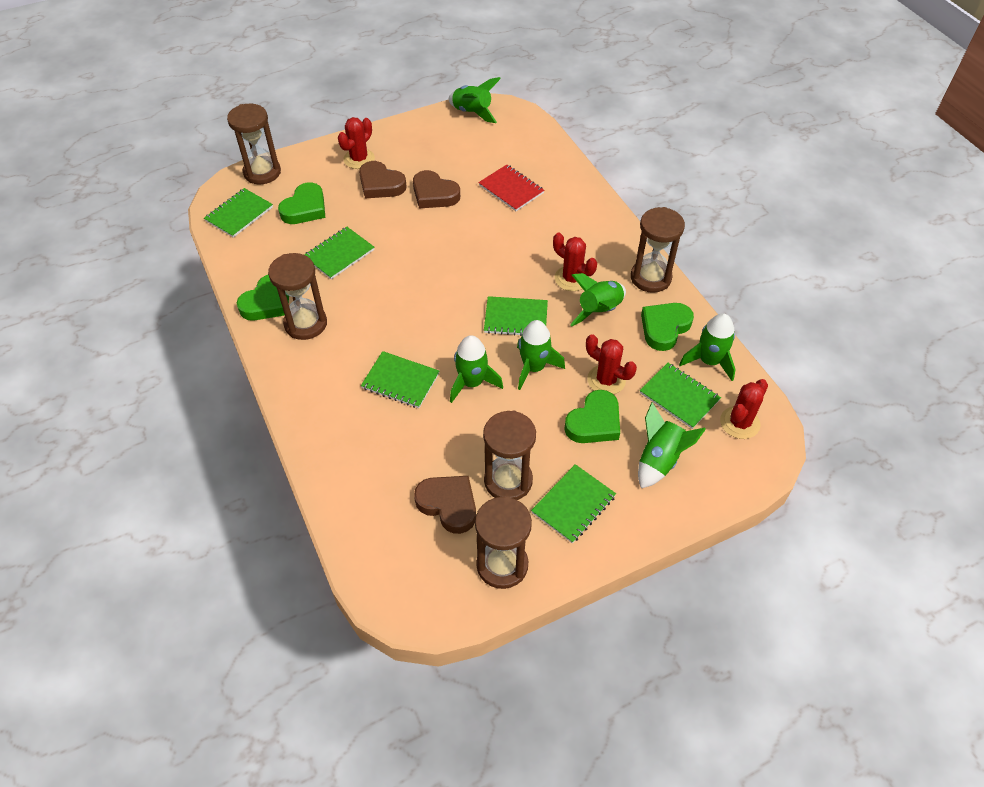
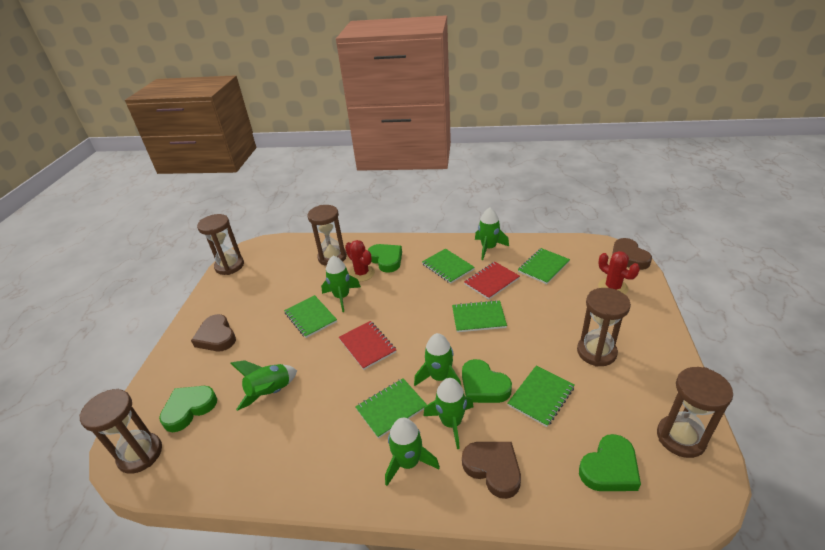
red cactus: [338,117,375,169] [553,233,597,291] [586,334,637,395] [720,379,768,439] = 4 -> [345,240,375,282] [598,251,640,294] = 2
red notebook: [478,165,545,211] = 1 -> [339,321,396,370] [464,262,520,300] = 2

